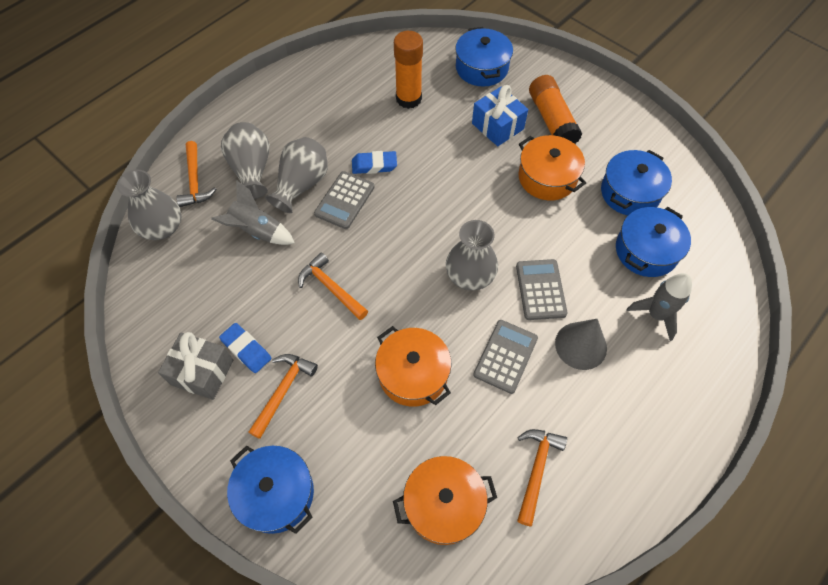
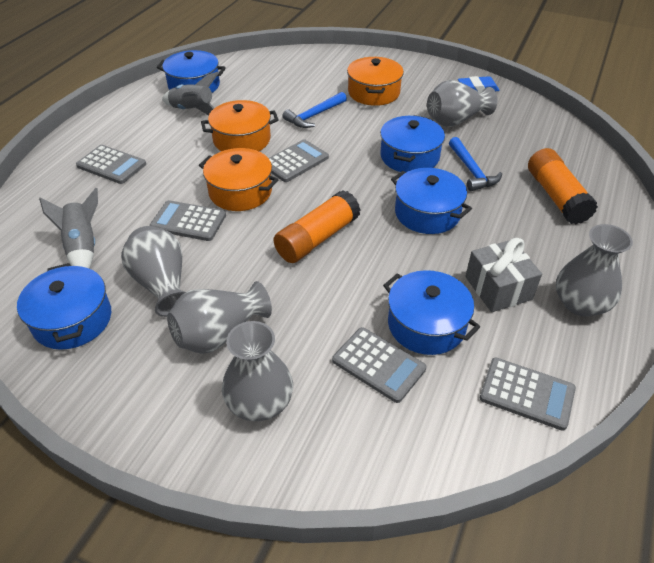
blue eraser: [219,323,271,373] [352,151,397,174] = 2 -> [458,76,499,93] = 1
blue gift: [472,85,528,146] = 1 -> none = 0
blue hammer: none = 0 -> [283,92,347,128] [449,137,502,191] = 2
blue pot: [227,445,314,534] [455,27,513,87] [601,150,672,216] [616,207,691,277] = 4 -> [17,263,111,350] [157,50,226,93] [380,115,445,172] [383,270,480,355] [391,168,472,234] = 5
grey calculator: [314,171,375,229] [473,320,538,394] [516,259,568,320] = 3 -> [76,145,146,184] [150,200,226,241] [269,139,329,182] [332,327,426,403] [480,358,576,431] = 5
grey cone: [555,319,607,370] = 1 -> none = 0
grey vase: [117,169,181,240] [221,122,270,199] [265,137,328,213] [446,220,498,291] = 4 -> [121,226,186,317] [167,281,272,354] [222,321,293,421] [427,80,498,127] [556,224,633,316] = 5
orange hammer: [176,141,217,207] [249,354,318,439] [298,252,368,320] [517,429,567,526] = 4 -> none = 0

